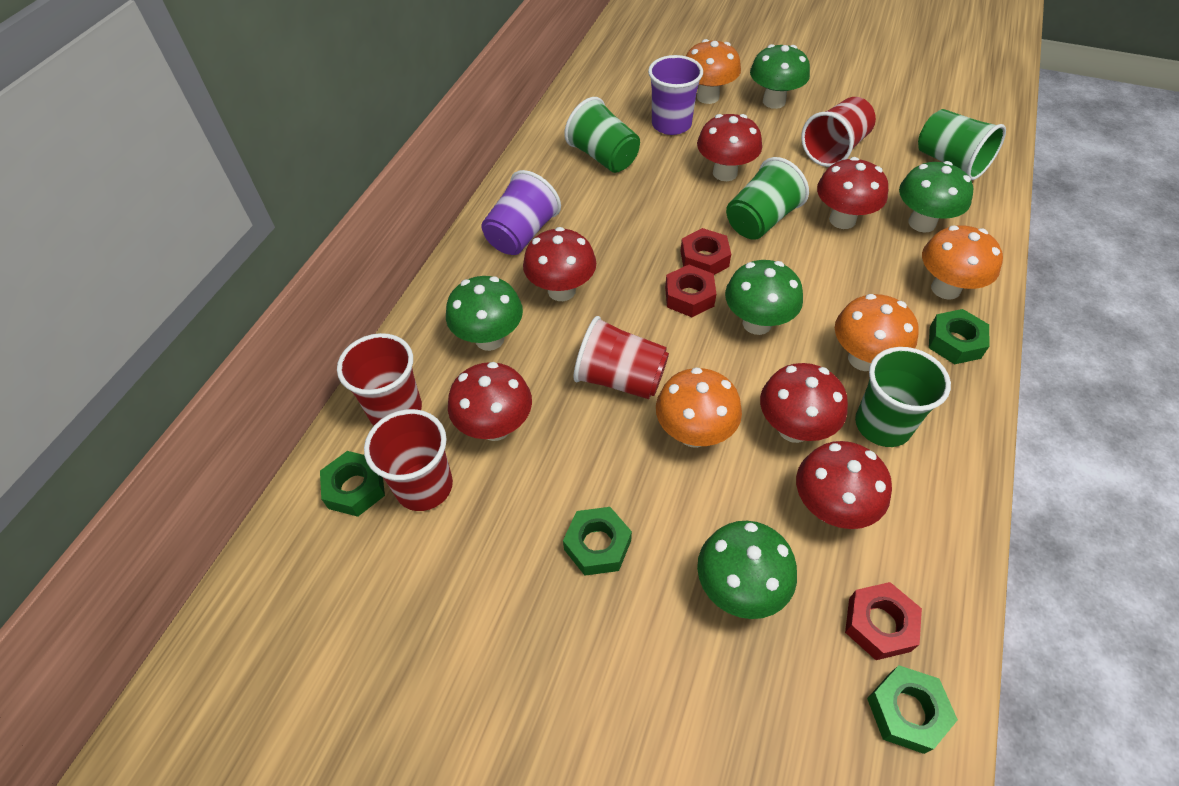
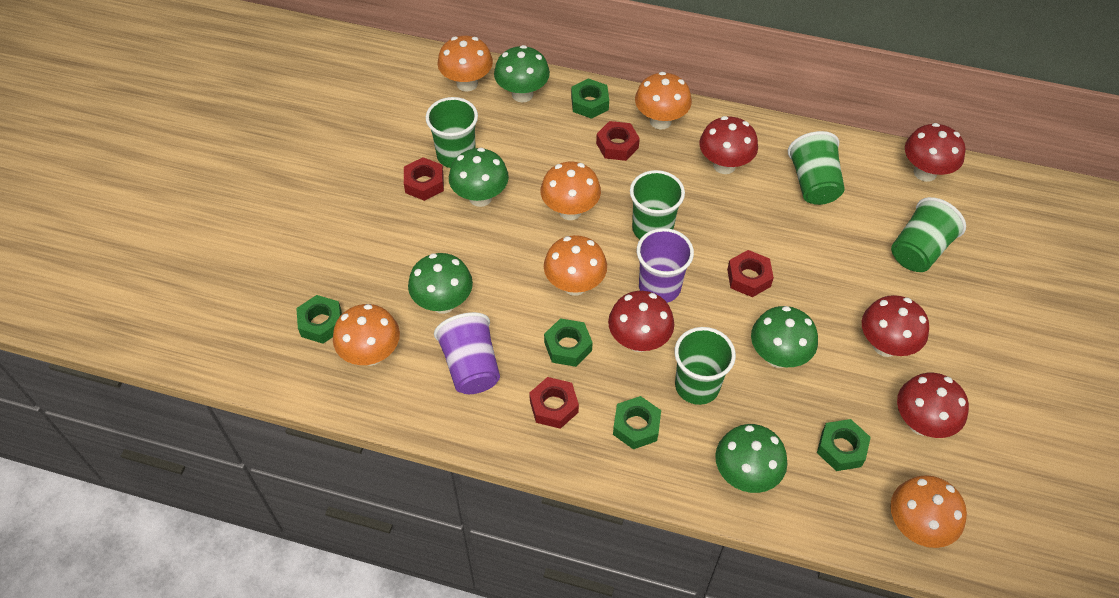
green cup: [565,97,640,173] [726,157,809,240] [855,347,951,447] [918,109,1006,180] = 4 -> [426,97,478,168] [630,170,685,239] [674,327,736,405] [788,131,845,205] [891,197,966,272] = 5
green nut: [320,451,385,517] [563,507,632,576] [867,666,958,754] [929,309,989,364] = 4 -> [296,295,342,344] [544,318,593,367] [571,78,609,119] [613,396,661,449] [817,419,871,471] = 5
orange mushroom: [656,367,742,448] [686,39,741,104] [835,294,919,371] [922,225,1003,300] = 4 -> [333,304,400,366] [437,36,493,92] [541,162,601,220] [544,235,607,296] [635,72,692,130] [890,475,967,548] = 6
red cup: [337,333,422,425] [364,409,453,511] [573,316,669,399] [801,97,876,167] = 4 -> none = 0
red mushroom: [448,362,532,441] [523,227,596,301] [697,114,762,181] [760,363,848,443] [796,441,892,529] [817,157,888,229] = 6 -> [608,291,674,352] [699,116,758,174] [862,295,929,357] [897,373,969,438] [905,123,965,182] = 5
red nut: [665,265,716,317] [680,228,731,275] [845,582,922,660] = 3 -> [404,157,444,201] [529,377,579,429] [596,121,640,161] [727,250,774,297] = 4

